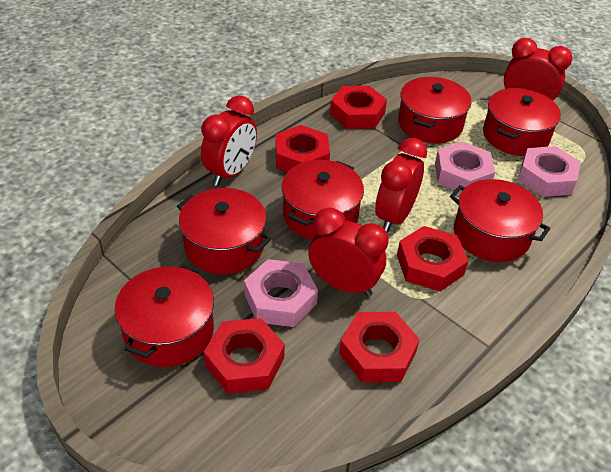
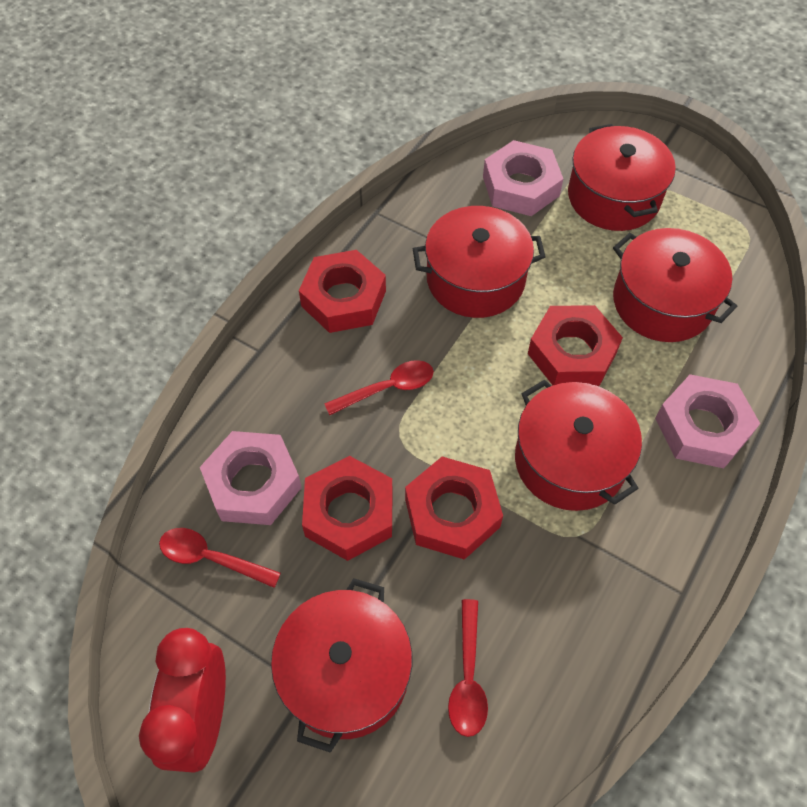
red clock: [201,96,257,186] [308,208,389,297] [375,138,427,233] [504,38,572,101] = 4 -> [139,628,226,773] = 1
red nut: [204,318,285,394] [275,125,330,172] [330,86,387,129] [339,312,420,383] [397,226,468,292] = 5 -> [299,250,386,333] [302,456,393,561] [405,457,503,560] [528,305,623,386] = 4
red pot: [115,264,214,367] [177,188,271,274] [281,160,364,240] [398,77,471,144] [450,179,550,262] [483,88,561,156] = 6 -> [271,578,412,753] [413,206,546,318] [515,380,642,511] [568,124,676,231] [613,228,737,342] = 5
red spoon: none = 0 -> [159,528,281,588] [324,360,434,416] [448,599,488,737] = 3

